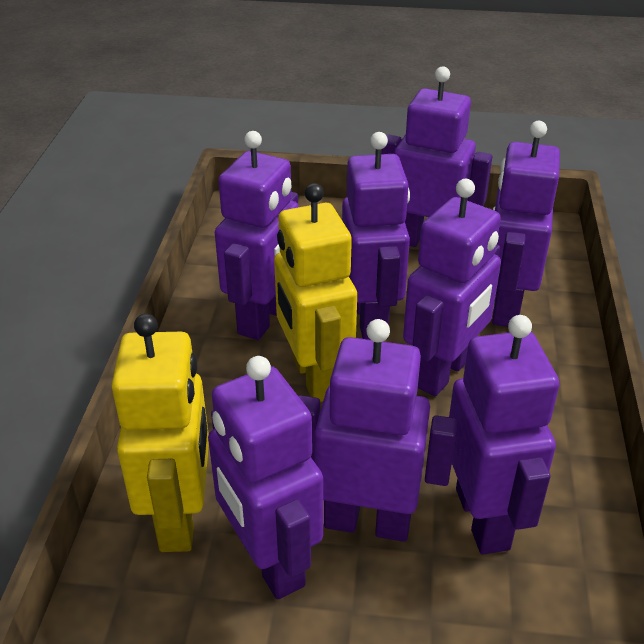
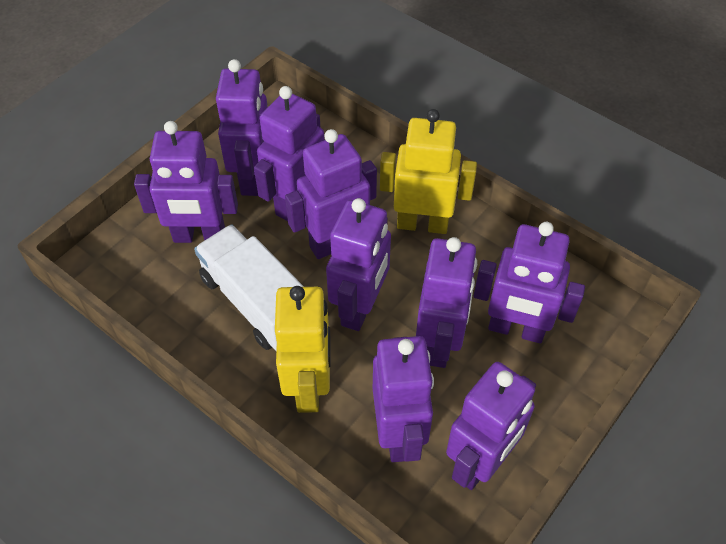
purple robot: [208,356,323,600] [215,131,299,340] [298,319,457,542] [342,132,410,340] [381,66,492,247] [403,179,501,396] [449,315,560,554] [492,121,560,327] = 8 -> [134,121,238,243] [216,59,268,196] [254,86,324,221] [285,129,377,259] [326,198,391,331] [373,336,434,462] [416,237,477,368] [446,362,536,490] [474,222,585,343] = 9
white truck: none = 0 -> [194,224,304,351] = 1

